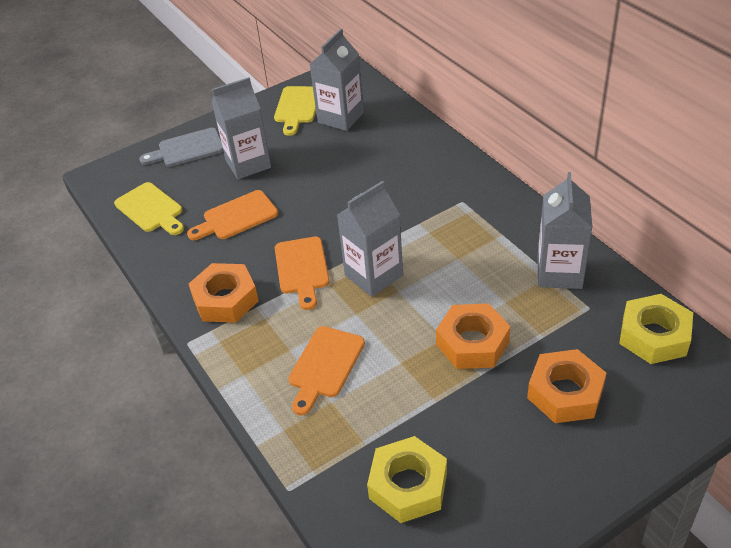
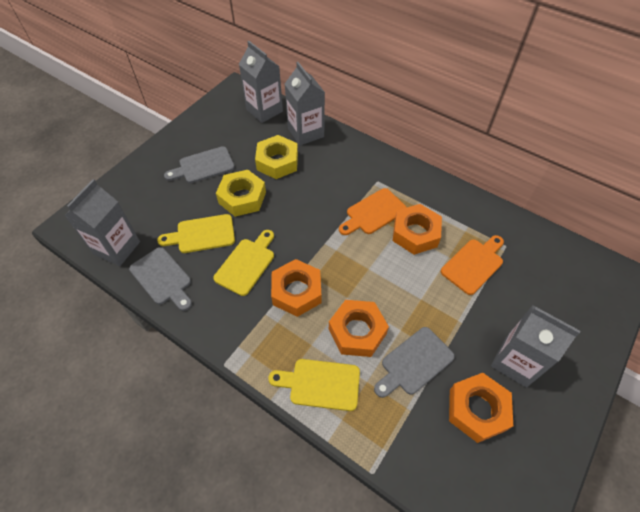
grey cutting board: [139,128,223,167] = 1 -> [129,247,192,311] [164,146,235,183] [374,327,455,398] = 3
orange cutting board: [187,190,278,240] [275,237,330,310] [288,326,365,415] = 3 -> [339,188,407,235] [441,235,504,295] = 2
orange nut: [189,263,259,323] [436,303,510,369] [527,349,606,423] = 3 -> [271,259,321,317] [329,300,389,357] [393,204,442,255] [449,373,513,443] = 4
yellow cutting board: [114,182,184,235] [274,86,316,136] = 2 -> [157,214,235,253] [213,230,274,296] [268,359,360,411] = 3

